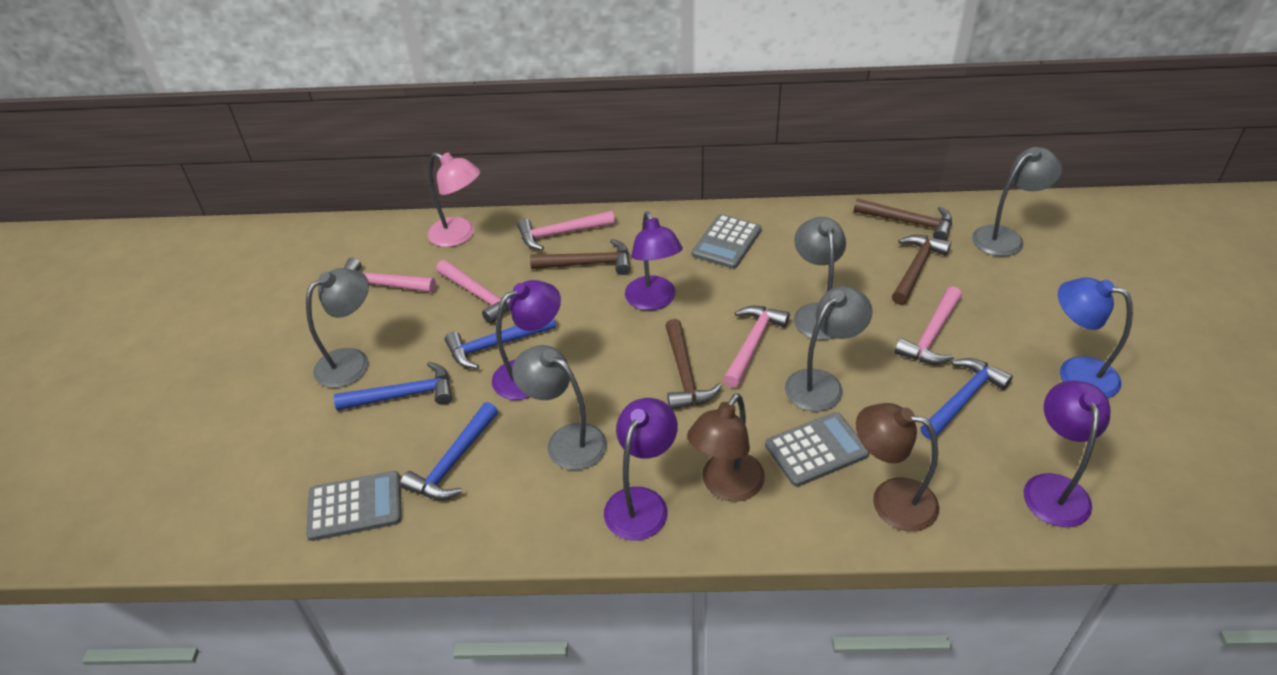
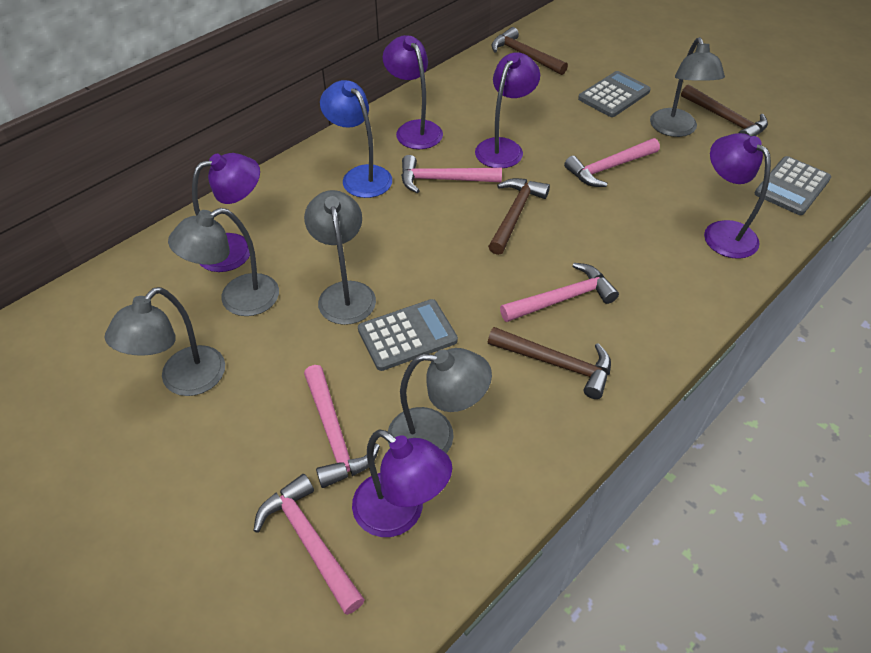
blue hammer: [334,362,452,411] [400,402,498,500] [445,318,556,369] [920,358,1013,440] = 4 -> none = 0
brown lamp: [687,393,765,502] [856,403,939,531] = 2 -> none = 0
pink lamp: [428,152,481,247] = 1 -> none = 0
purple lamp: [492,280,561,400] [604,398,678,540] [625,212,682,310] [1023,380,1110,527] = 4 -> [192,153,260,272] [352,429,452,537] [382,35,443,149] [475,52,540,168] [704,133,771,259] = 5

